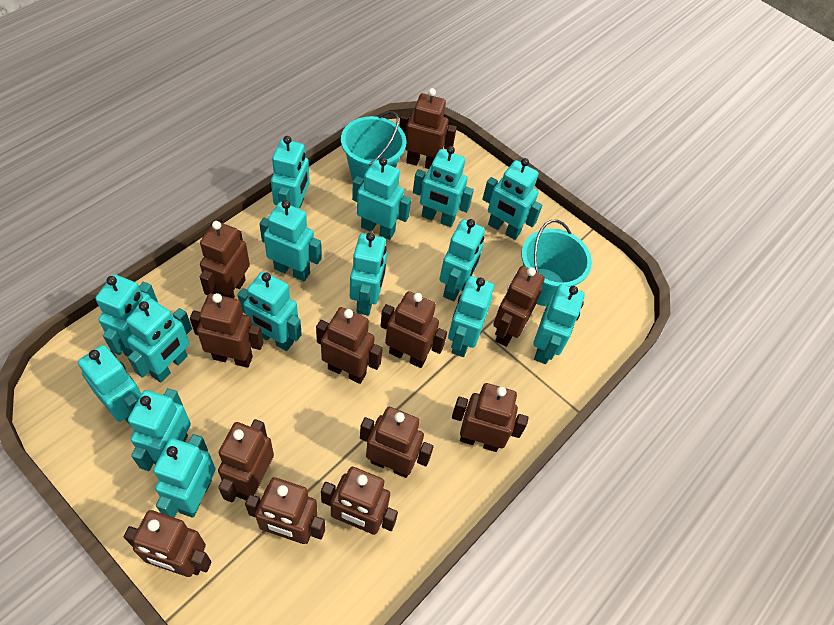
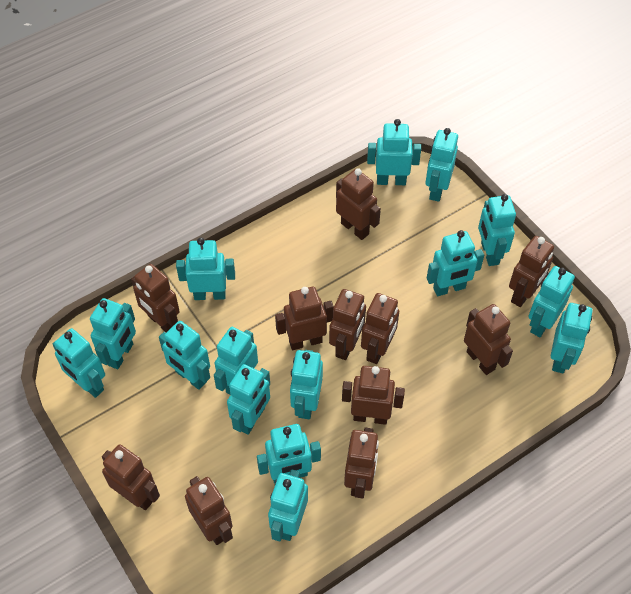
brown robot: [124,510,212,577] [190,293,264,368] [200,221,250,298] [218,419,274,503] [245,477,325,544] [316,307,383,384] [321,467,398,535] [360,407,434,478] [380,291,447,368] [399,88,457,169] [452,383,528,452] [493,266,545,347] = 12 -> [102,444,160,510] [131,264,180,332] [185,476,233,545] [275,287,334,350] [329,289,366,360] [336,168,381,240] [342,366,405,425] [344,427,379,498] [361,293,399,364] [464,304,513,375] [509,236,554,307] = 11
turquoise bucket: [341,111,406,180] [521,220,592,306] = 2 -> none = 0

